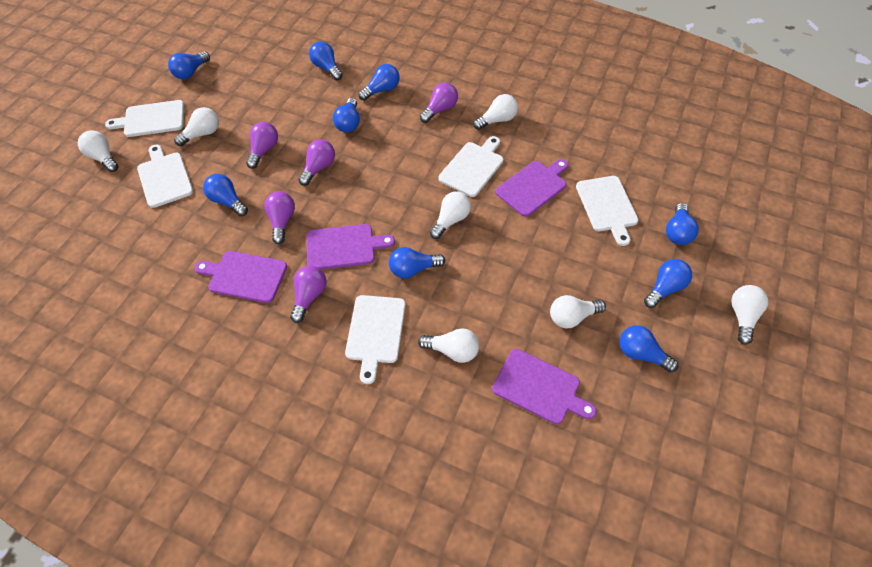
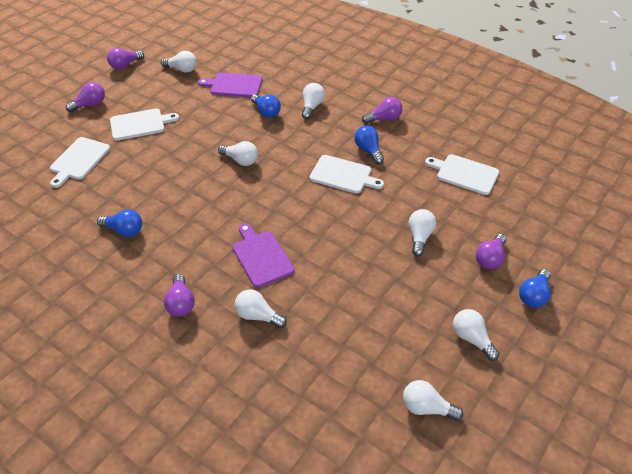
blue light bulb: [168,52,210,79] [203,174,248,216] [309,41,343,80] [333,98,360,132] [359,64,400,101] [389,247,445,278] [619,325,678,373] [644,259,692,308] [666,203,699,245] = 9 -> [97,209,142,237] [251,94,281,118] [354,126,384,164] [519,269,551,308] = 4
purple cutting board: [195,251,287,303] [307,224,395,270] [492,349,597,425] [495,159,568,217] = 4 -> [198,73,262,97] [232,223,295,288] = 2
white cutting board: [105,100,184,137] [137,145,193,208] [345,295,406,384] [438,136,504,197] [576,176,639,246] = 5 -> [50,137,110,188] [110,108,179,141] [309,155,384,194] [425,154,499,195] = 4

